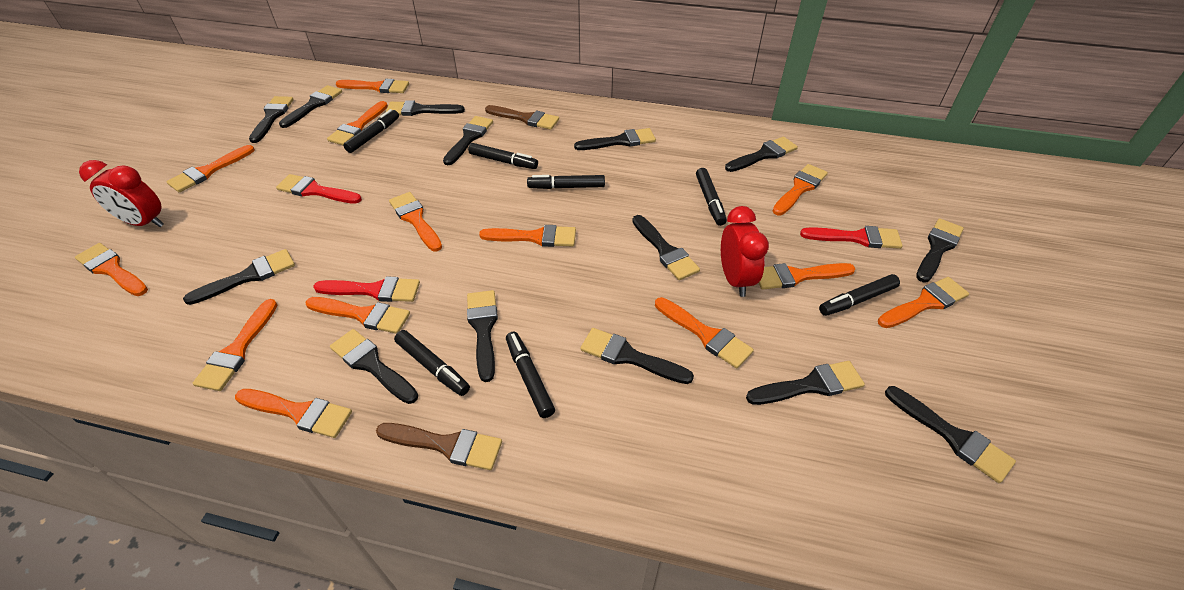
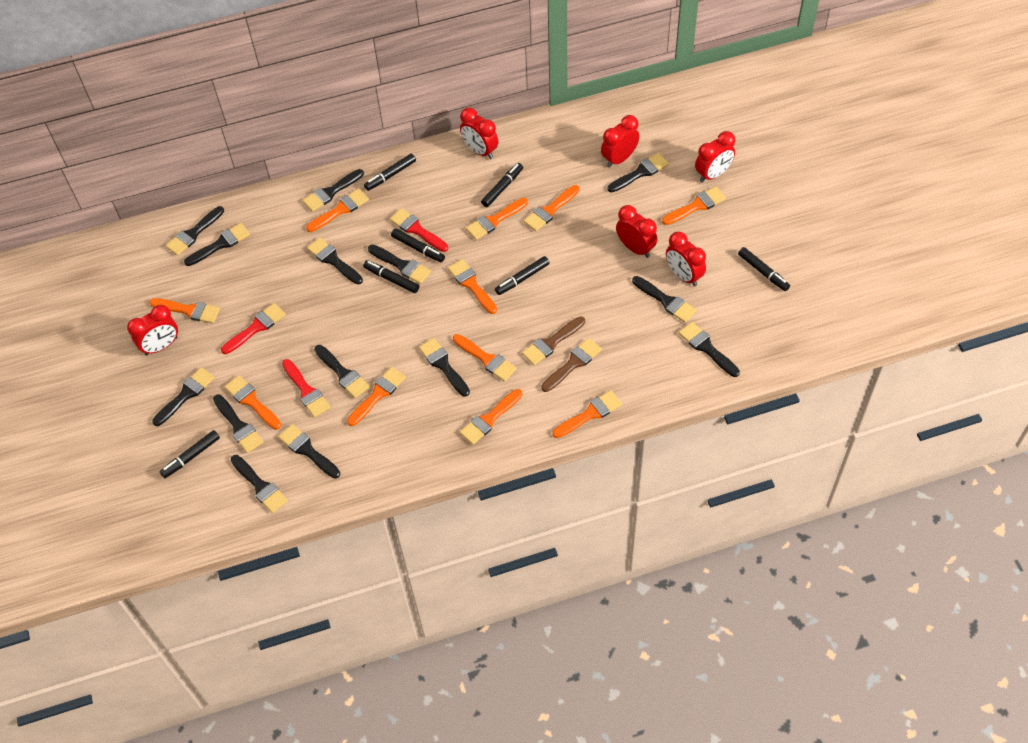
orange brush: [75,243,148,296] [166,145,255,192] [193,299,277,391] [235,389,352,438] [306,297,410,334] [327,101,388,145] [336,79,409,93] [389,192,442,252] [479,225,576,247] [655,297,754,369] [759,263,856,290] [772,164,828,215] [878,277,969,328] = 13 -> [149,298,220,323] [224,375,281,430] [306,189,369,232] [347,367,406,426] [448,259,497,314] [453,334,517,382] [460,389,522,445] [466,198,528,240] [524,185,580,231] [552,390,622,438] [662,186,726,225] = 11
red clock: [79,160,164,227] [721,206,769,297] = 2 -> [127,305,178,356] [460,108,498,159] [601,115,639,168] [616,205,657,258] [666,232,706,287] [695,131,736,183] = 6

